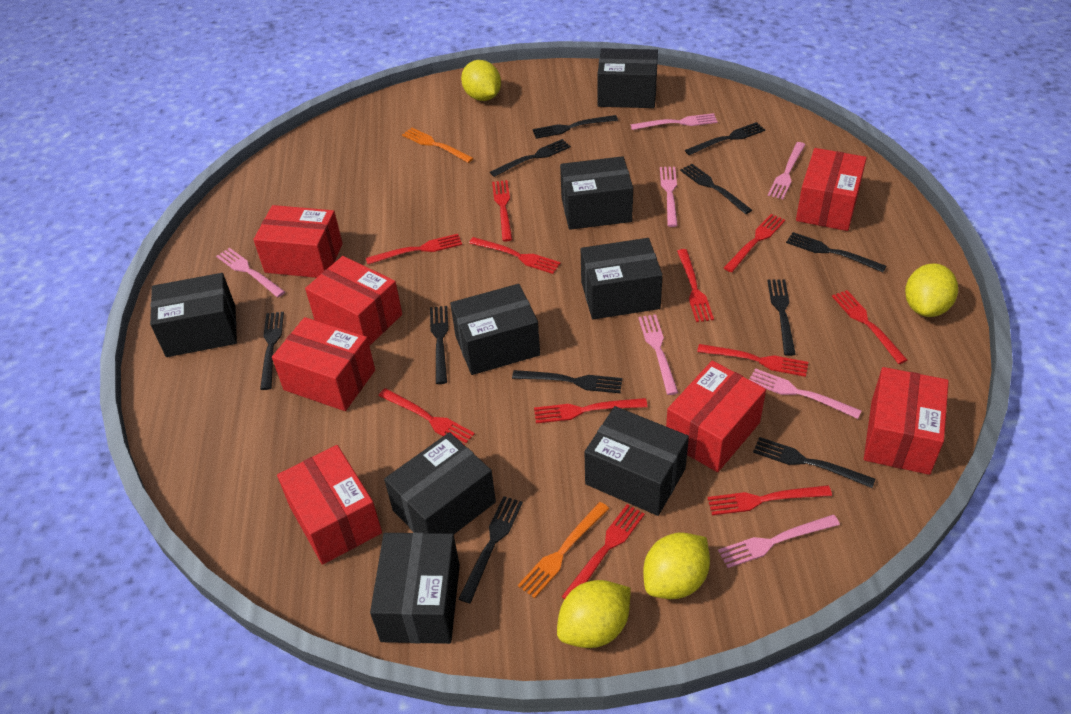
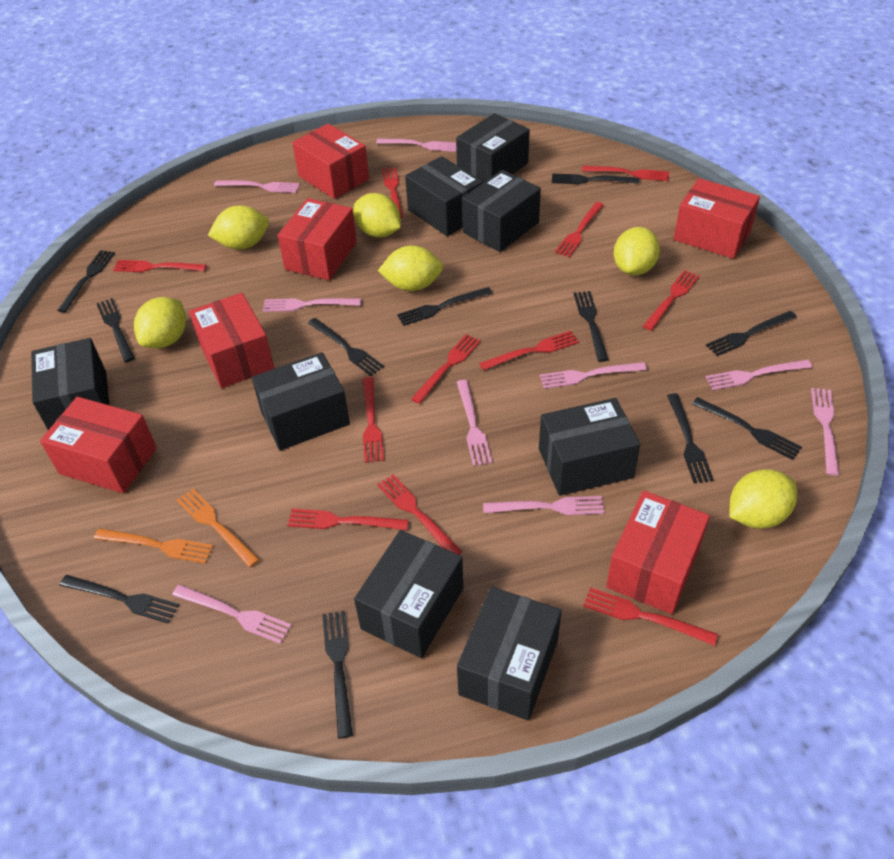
pink fork: [216,248,285,297] [631,113,718,130] [638,314,678,395] [660,167,678,227] [718,515,840,568] [749,368,862,419] [768,142,806,199] = 7 -> [172,585,292,644] [214,180,300,193] [263,298,361,312] [376,138,456,152] [457,380,492,466] [483,496,605,515] [540,362,647,389] [705,360,812,390] [811,388,839,476] = 9
red box: [254,205,343,278] [272,317,375,411] [277,445,382,565] [305,256,402,346] [666,361,766,472] [796,148,867,231] [864,367,949,475] = 7 -> [40,397,157,493] [189,293,274,388] [277,198,357,280] [292,124,369,199] [606,490,710,614] [674,178,760,259] = 6
yellow lemon: [461,60,501,101] [557,580,631,648] [643,533,710,599] [905,263,958,317] = 4 -> [134,297,186,348] [208,205,269,250] [353,193,401,238] [378,245,443,291] [614,227,660,276] [729,469,797,529] = 6

